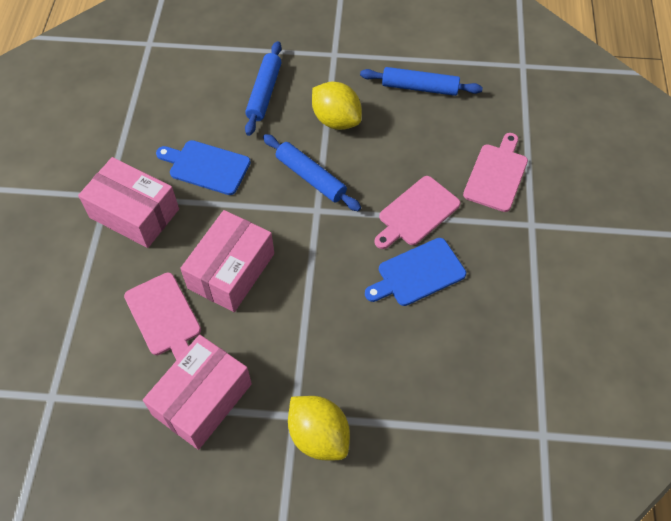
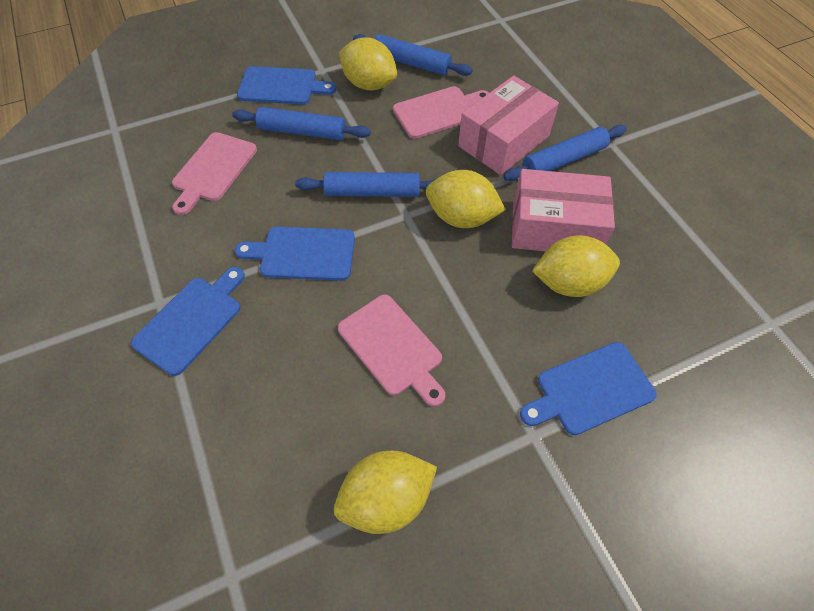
blue cutting board: [156,140,251,195] [365,238,466,306] = 2 -> [131,267,245,376] [235,227,355,281] [237,66,336,105] [520,342,657,435] = 4
blue rolling pin: [245,41,281,136] [263,134,361,211] [360,67,483,96] = 3 -> [232,107,371,140] [295,172,436,197] [353,34,472,76] [503,125,627,181] = 4
pink box: [78,157,179,248] [143,335,252,450] [180,210,274,312] = 3 -> [458,76,559,175] [512,169,615,252] = 2
yellow lemon: [288,396,350,461] [312,82,362,130] = 2 -> [334,451,437,534] [339,37,397,90] [426,170,506,228] [532,235,620,297] = 4

